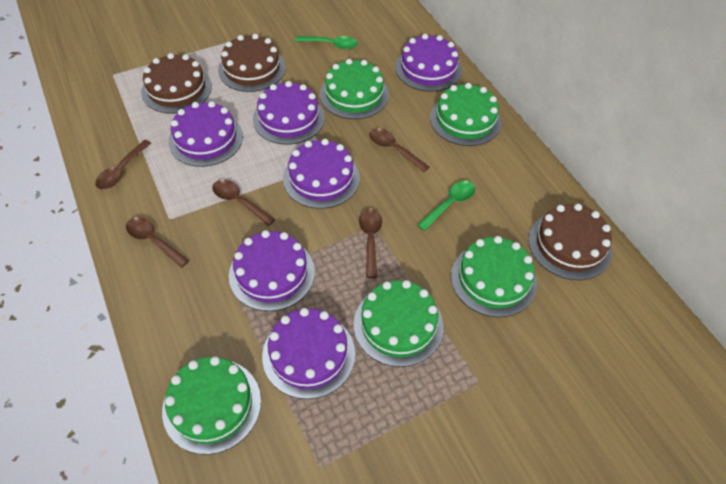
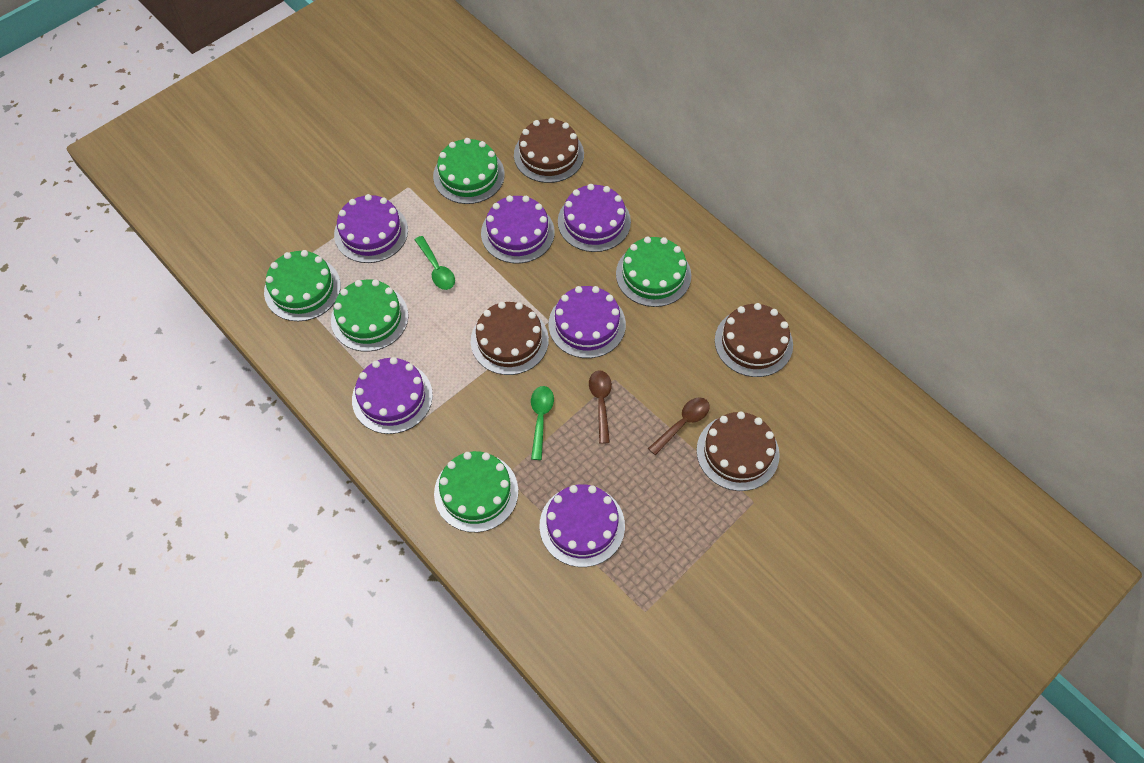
brown cake: [141,53,212,114] [218,34,286,92] [529,204,612,280] = 3 -> [471,302,549,375] [514,118,584,183] [696,411,780,491] [715,303,793,377] = 4
brown spoon: [95,140,151,189] [126,217,189,268] [212,180,275,226] [359,208,382,278] [369,128,429,172] = 5 -> [589,370,612,444] [648,397,710,455] = 2

